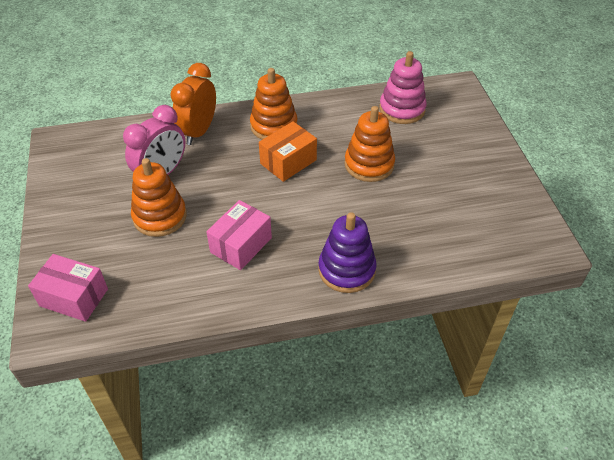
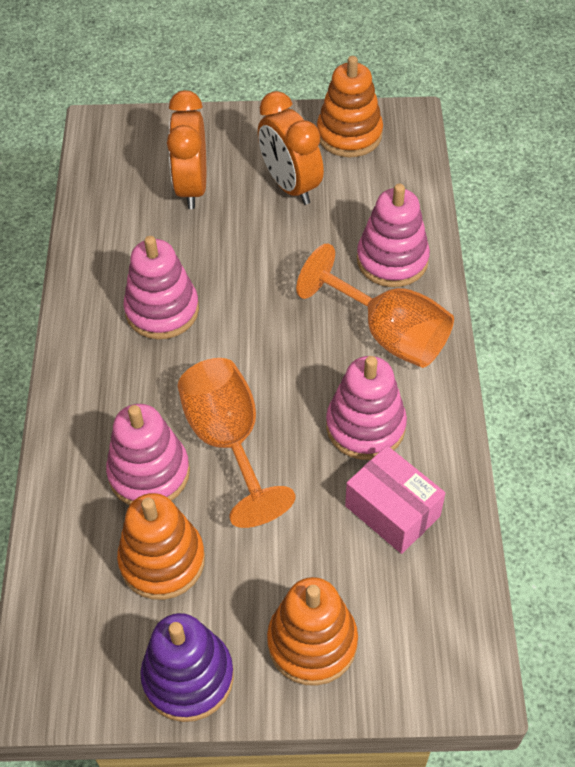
orange box: [259,121,317,182] = 1 -> none = 0
orange clock: [170,63,216,145] = 1 -> [167,90,206,209] [258,91,324,205] = 2
orange goblet: none = 0 -> [177,358,295,528] [296,244,454,368] = 2
pink box: [28,254,108,322] [206,200,272,270] = 2 -> [345,446,445,554] = 1
pink clock: [123,105,185,175] = 1 -> none = 0
pink stacking toy: [379,51,427,124] = 1 -> [106,404,190,505] [123,236,199,339] [326,356,407,460] [357,184,430,287] = 4

